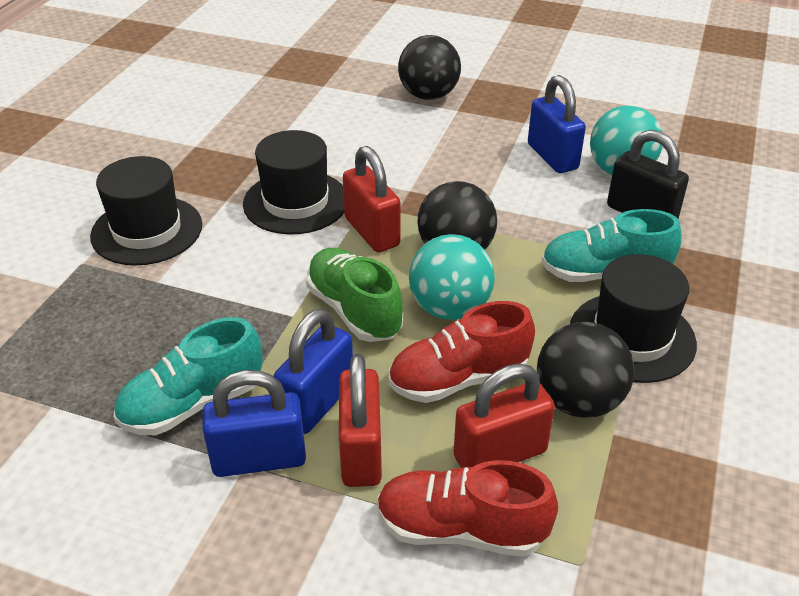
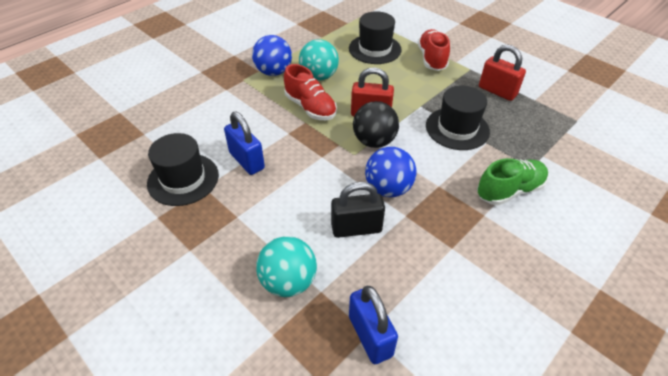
black ball: [398,35,461,100] [417,181,497,249] [537,322,634,418] = 3 -> [353,101,399,148] = 1
blue ball: none = 0 -> [252,35,292,76] [365,147,416,197] = 2
blue padlock: [202,370,306,477] [274,309,353,434] [528,75,586,173] = 3 -> [224,112,265,175] [349,286,398,364] = 2
red padlock: [339,354,382,487] [343,146,400,252] [454,363,555,468] = 3 -> [351,67,394,117] [479,44,526,101] = 2
turquoise shoe: [114,317,263,435] [541,209,682,282] = 2 -> none = 0

